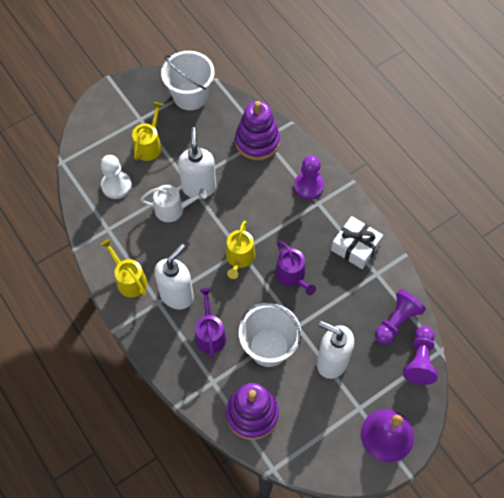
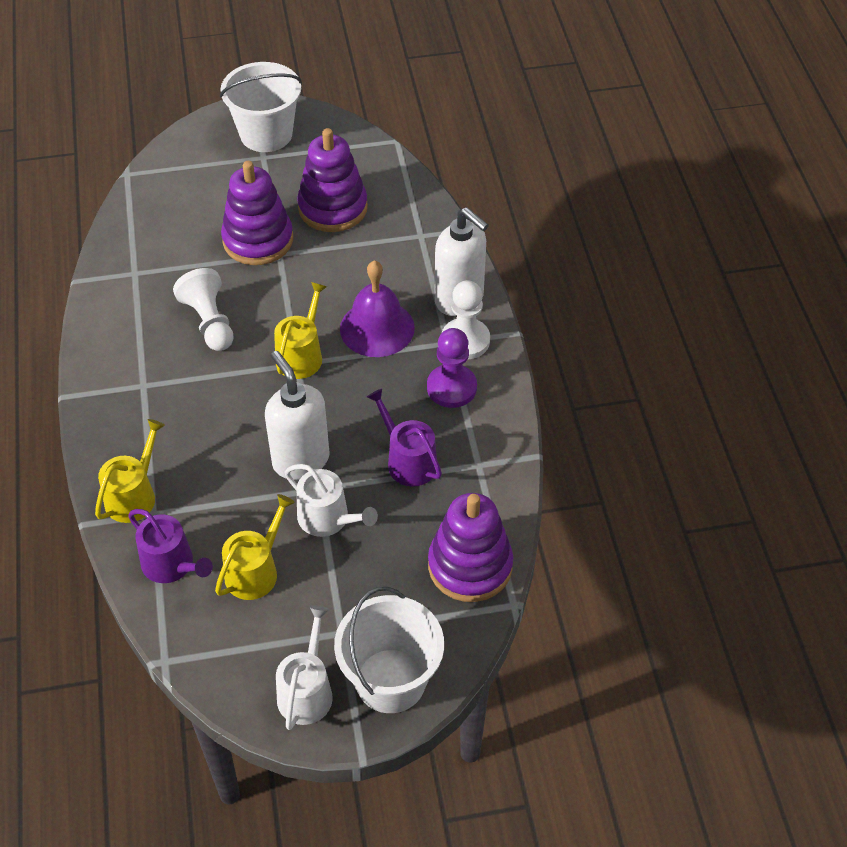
purple pawn: [294,156,324,200] [375,289,426,345] [403,326,438,385] = 3 -> [427,328,477,408] = 1
purple stacking toy: [226,383,279,440] [235,101,280,160] = 2 -> [221,161,293,265] [297,128,368,232] [428,493,513,602] = 3
white gift: [331,216,383,269] = 1 -> none = 0
white pawn: [101,155,132,199] = 1 -> [173,268,234,351] [442,280,490,360] = 2
white soap dispenser: [154,243,194,309] [178,127,216,199] [317,321,354,379] = 3 -> [265,351,330,480] [435,207,489,316] = 2
white watering can: [140,185,207,222] = 1 -> [276,605,333,730] [285,464,378,537] = 2

